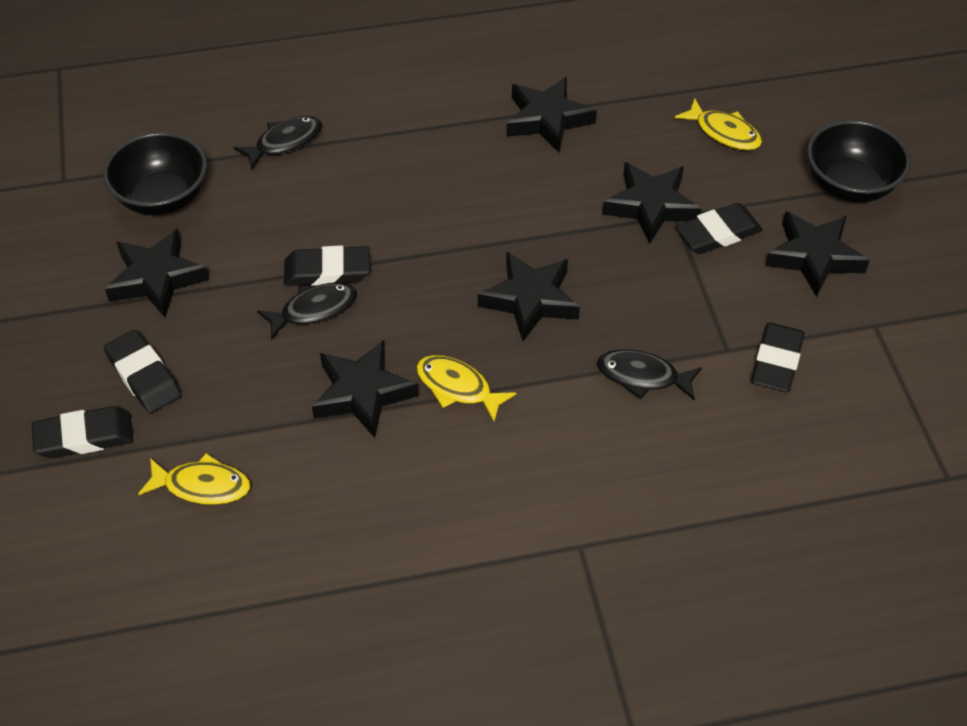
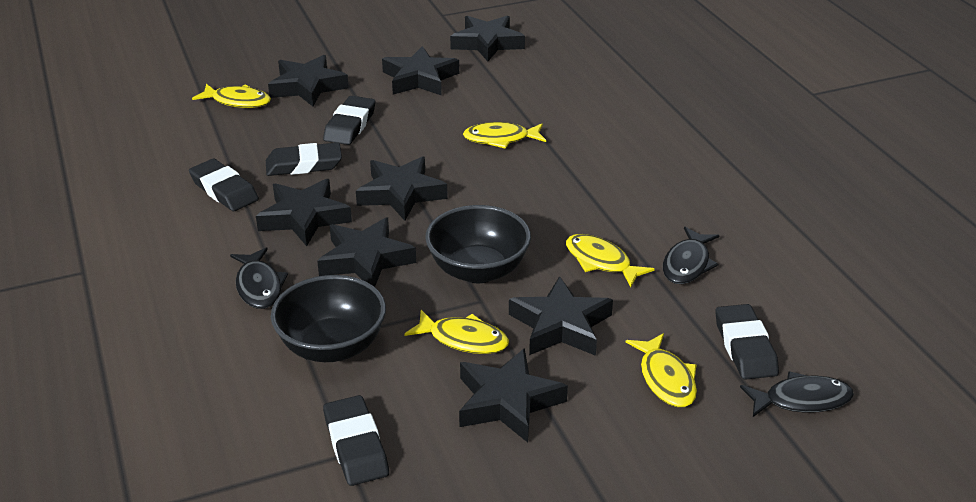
black star: [105,229,209,317] [312,340,419,438] [478,252,580,341] [507,76,597,152] [602,162,702,244] [765,211,870,297] = 6 -> [256,179,352,246] [268,55,349,107] [317,217,416,287] [356,156,448,221] [382,46,459,96] [450,16,525,61] [459,348,568,443] [509,276,613,356] = 8
yellow fish: [138,453,250,505] [416,355,516,422] [675,98,762,151] = 3 -> [192,84,271,108] [405,310,509,354] [463,122,546,149] [566,234,654,287] [625,333,697,407] = 5

